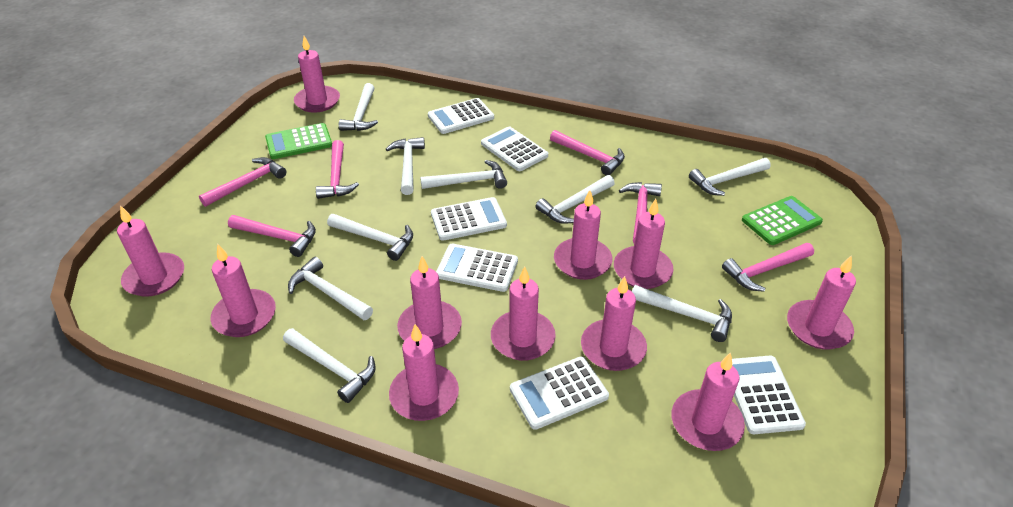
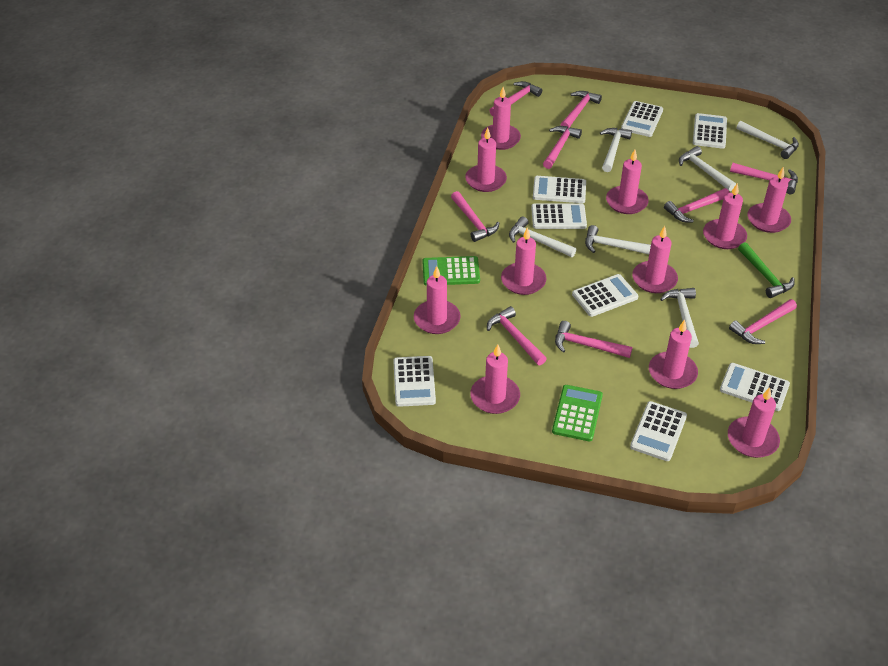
green hammer: none = 0 -> [738,242,795,298] = 1
pink hammer: [199,157,286,207] [228,215,316,257] [316,140,359,199] [550,130,625,175] [619,182,662,243] [722,243,814,292] = 6 -> [451,191,499,242] [487,306,547,365] [489,81,542,116] [543,126,582,169] [555,321,632,358] [561,91,602,128] [664,188,730,223] [729,299,797,344] [730,163,798,194] = 9
white calculator: [428,98,494,134] [431,197,507,241] [436,244,518,292] [481,126,548,171] [510,357,609,430] [732,356,806,434] = 6 -> [393,356,436,407] [531,203,587,229] [533,176,586,203] [572,274,638,317] [621,101,663,137] [630,401,687,461] [693,113,727,149] [720,363,790,411] = 8
white hammer: [283,328,376,403] [288,257,373,320] [327,214,413,261] [339,83,378,131] [386,137,425,195] [420,160,507,189] [535,175,615,224] [632,285,732,342] [689,158,771,196] = 9 -> [509,216,576,257] [585,225,651,254] [600,128,632,172] [660,288,699,348] [679,146,736,191] [737,121,799,159] = 6

